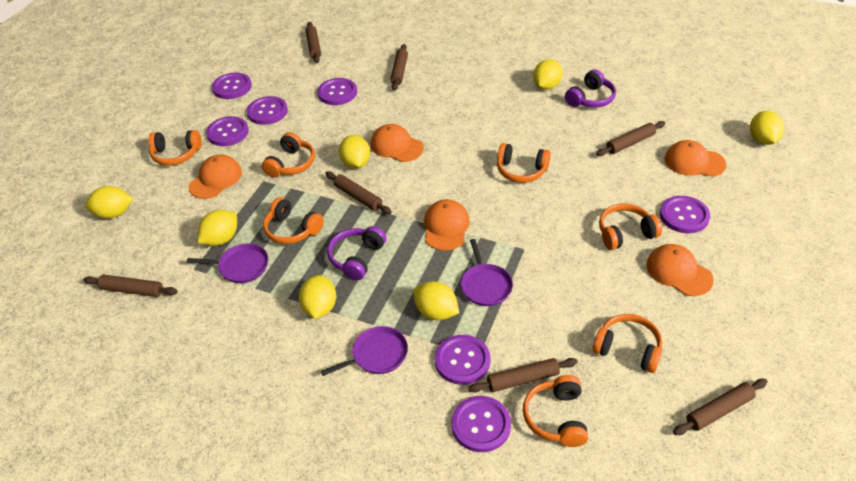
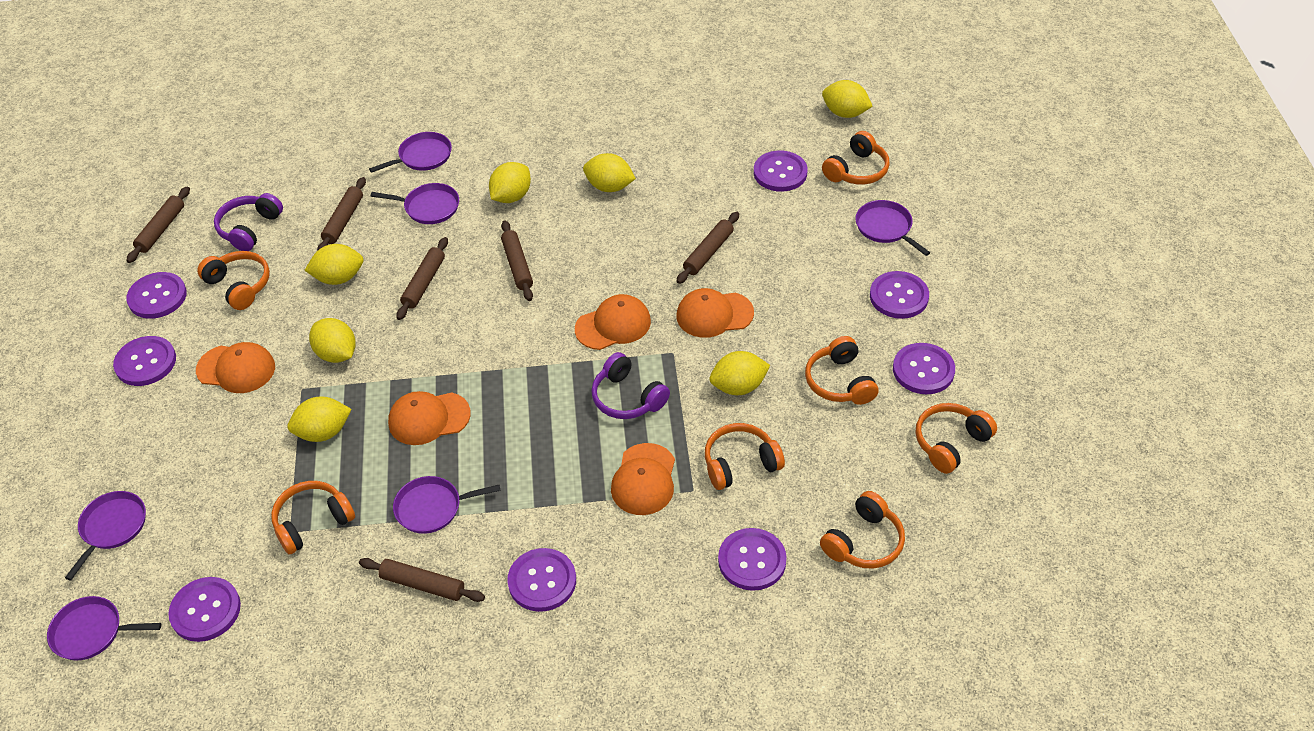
brown rolling pin: [83,275,178,297] [306,22,321,63] [325,171,392,214] [390,44,408,91] [468,358,578,393] [597,121,665,156] [673,379,768,435] = 7 -> [126,186,190,263] [317,177,366,251] [359,558,485,602] [396,237,448,320] [501,220,533,301] [676,212,739,284] = 6
purple button: [206,116,249,146] [212,73,252,99] [247,96,288,125] [317,78,357,105] [435,335,490,385] [451,396,511,452] [660,196,710,233] = 7 -> [113,336,176,386] [126,272,187,319] [168,577,241,642] [507,548,576,612] [718,528,787,591] [754,150,807,192] [870,271,929,319] [893,343,955,394] = 8
purple pan: [187,243,268,283] [321,326,408,376] [461,239,513,306] = 3 -> [47,596,161,661] [65,491,146,580] [369,132,452,173] [371,183,459,224] [393,476,500,534] [855,200,930,256] = 6

